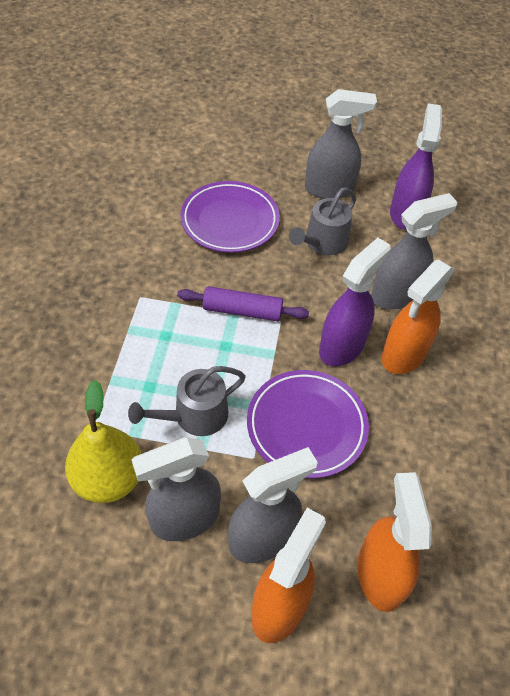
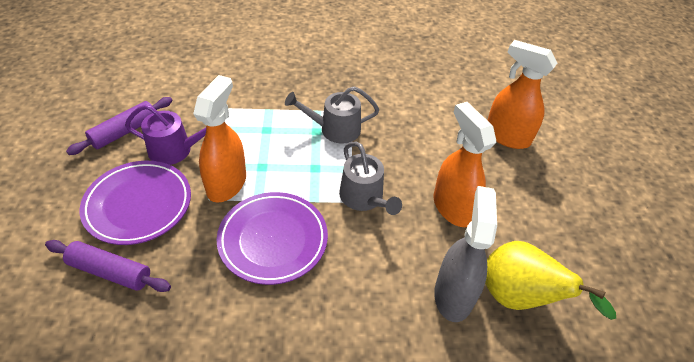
grey spray bottle: [132,437,221,541] [228,447,318,563] [305,89,377,199] [371,193,457,310] = 4 -> [434,186,497,322] = 1
purple rolling pin: [177,286,309,321] = 1 -> [45,240,171,292] [66,97,172,155] = 2
purple spray bottle: [319,238,391,366] [390,103,442,230] = 2 -> none = 0
purple watering can: none = 0 -> [125,104,206,165] = 1

